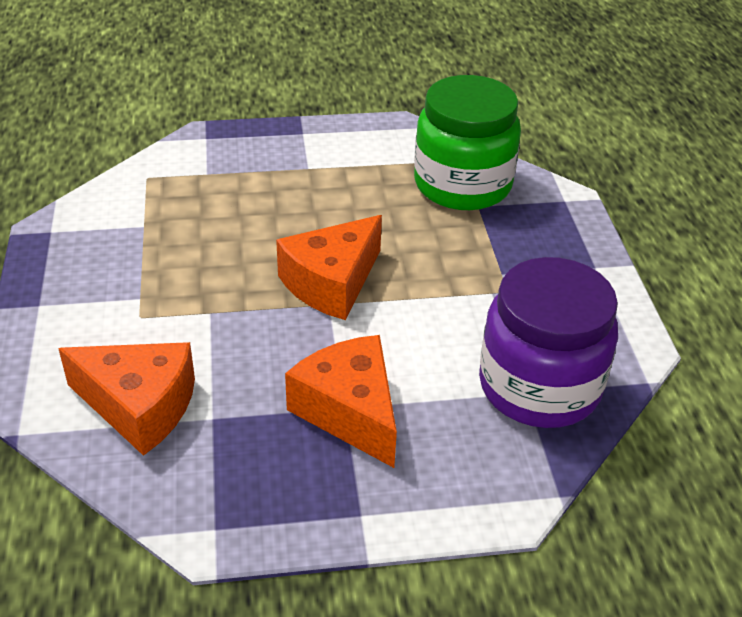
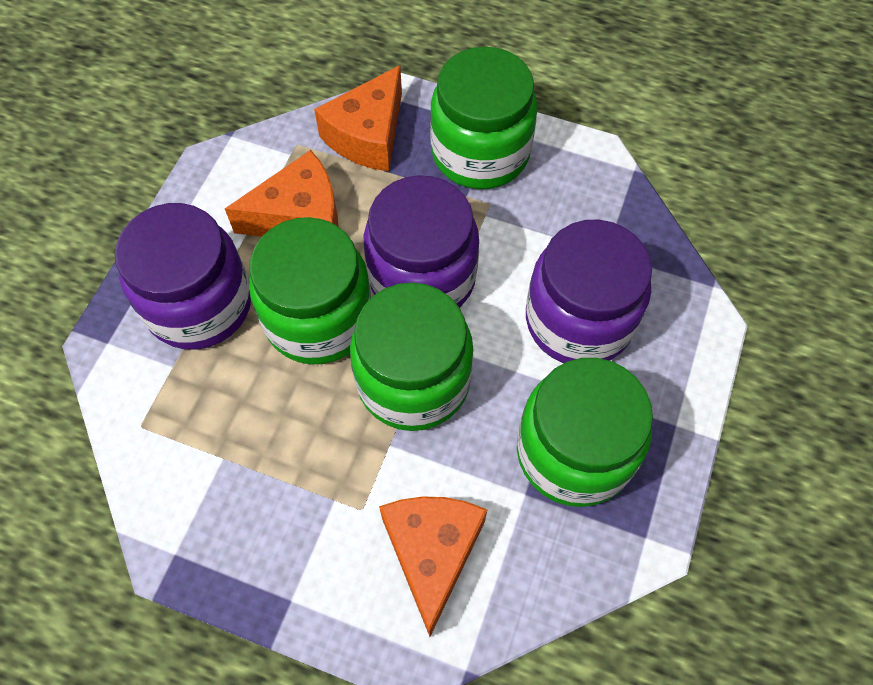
green jar: [414,75,521,210] = 1 -> [249,217,372,364] [350,282,473,431] [430,47,538,189] [517,358,653,507] = 4
purple jar: [479,257,618,428] = 1 -> [115,203,251,350] [364,175,479,308] [526,219,652,363] = 3

